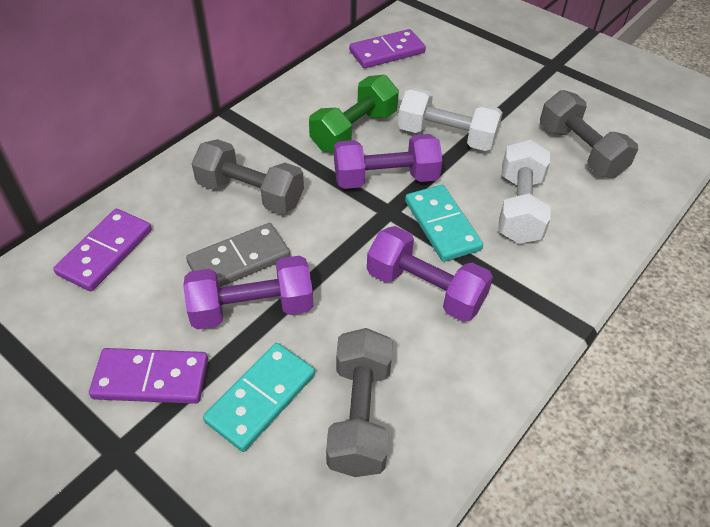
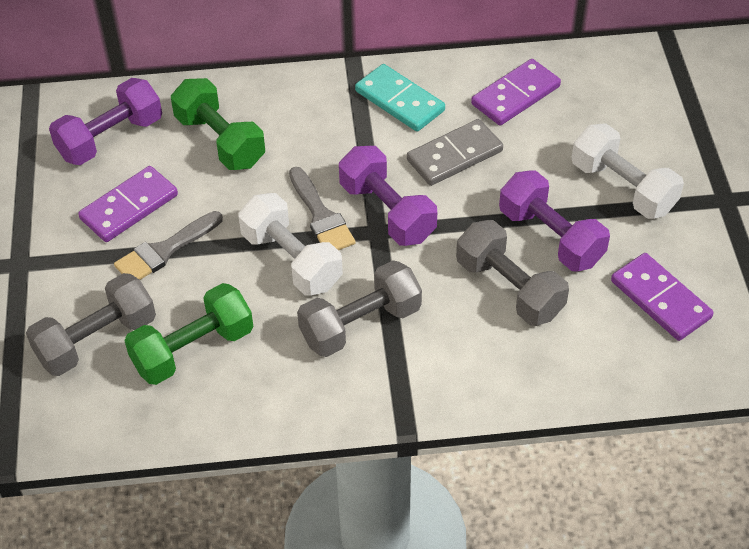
green dumbbell: [309,75,399,152] = 1 -> [124,283,253,385] [171,78,265,170] = 2
grey brush: none = 0 -> [114,211,223,280] [289,167,356,250] = 2
turquoise domino: [203,343,315,452] [405,185,483,262] = 2 -> [355,64,445,132] = 1

